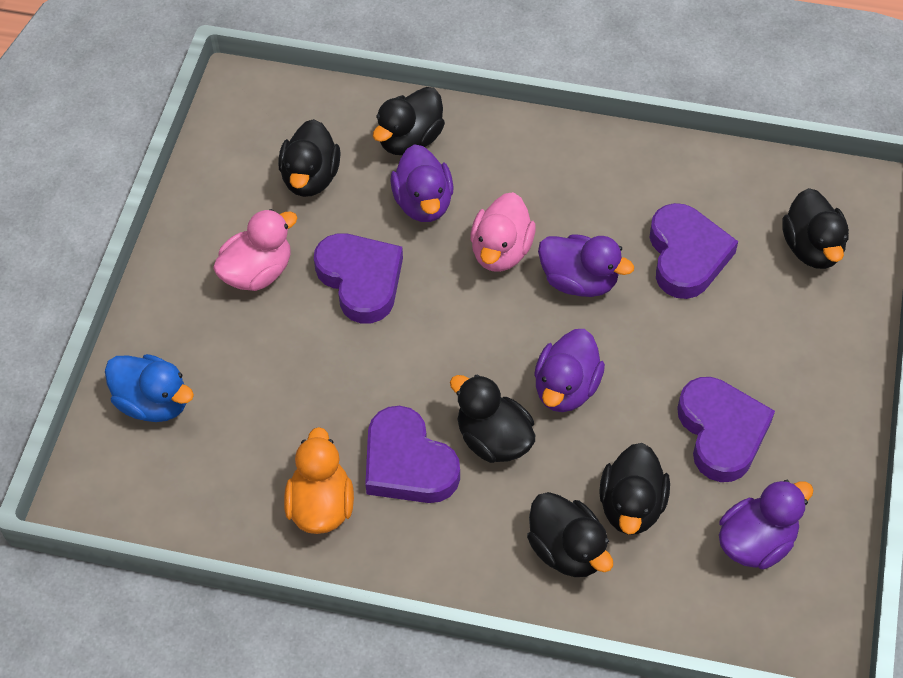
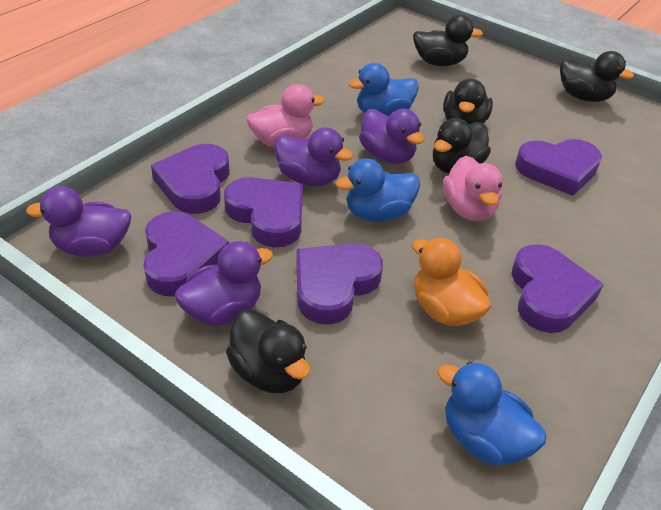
black duck: [278,119,341,197] [373,87,445,155] [450,375,535,463] [527,492,613,577] [599,443,670,535] [782,188,849,269] = 6 -> [226,309,310,393] [413,15,483,66] [433,118,491,174] [443,79,493,124] [560,51,634,102] = 5
blue duck: [105,354,194,422] = 1 -> [336,158,420,222] [348,63,419,116] [437,362,546,465] = 3
purple heart: [314,233,403,323] [365,406,460,503] [649,203,738,299] [677,377,775,482] = 4 -> [143,211,229,296] [151,144,229,214] [224,177,303,247] [296,243,383,325] [511,244,604,333] [515,139,602,196] = 6

